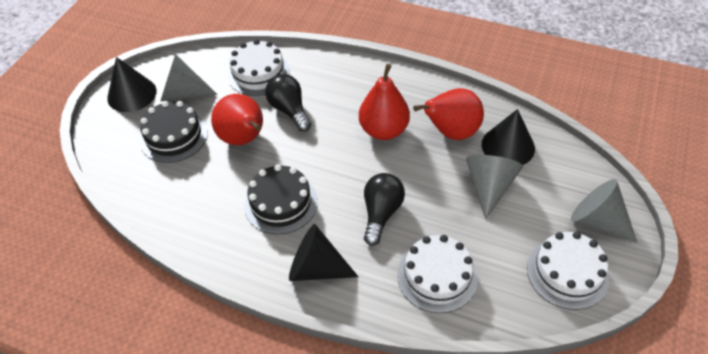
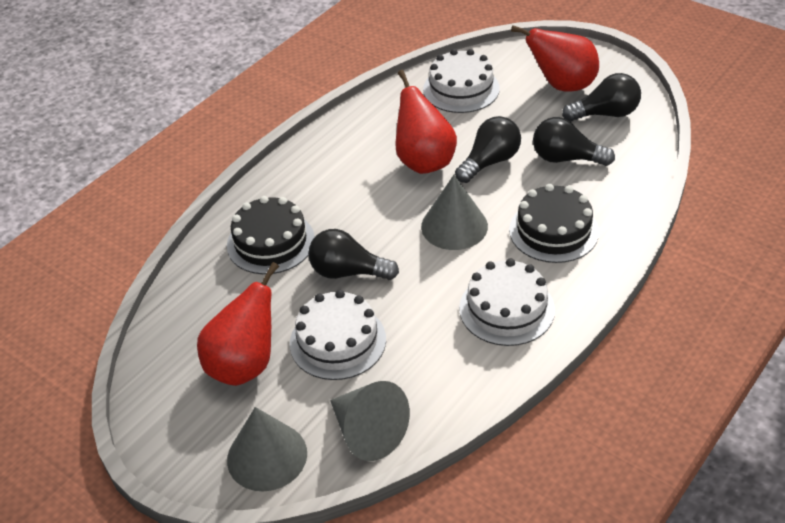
black cone: [107,57,156,112] [289,224,358,281] [482,109,535,165] = 3 -> none = 0
black light bulb: [265,74,312,132] [364,173,405,246] = 2 -> [308,229,399,280] [455,116,521,183] [533,117,615,166] [562,73,641,122] = 4

